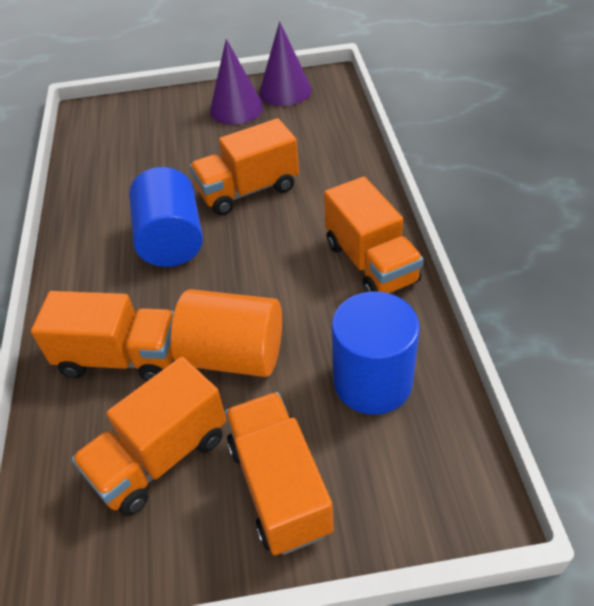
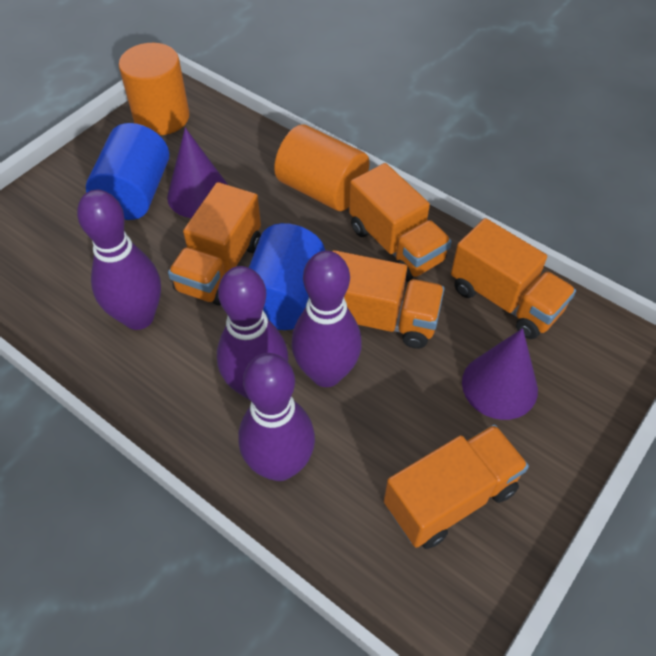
orange cylinder: [171,289,282,377] = 1 -> [119,43,190,135] [274,124,369,211] = 2
purple bowling pin: none = 0 -> [77,190,161,330] [217,266,288,400] [238,353,315,481] [291,251,362,387] = 4

